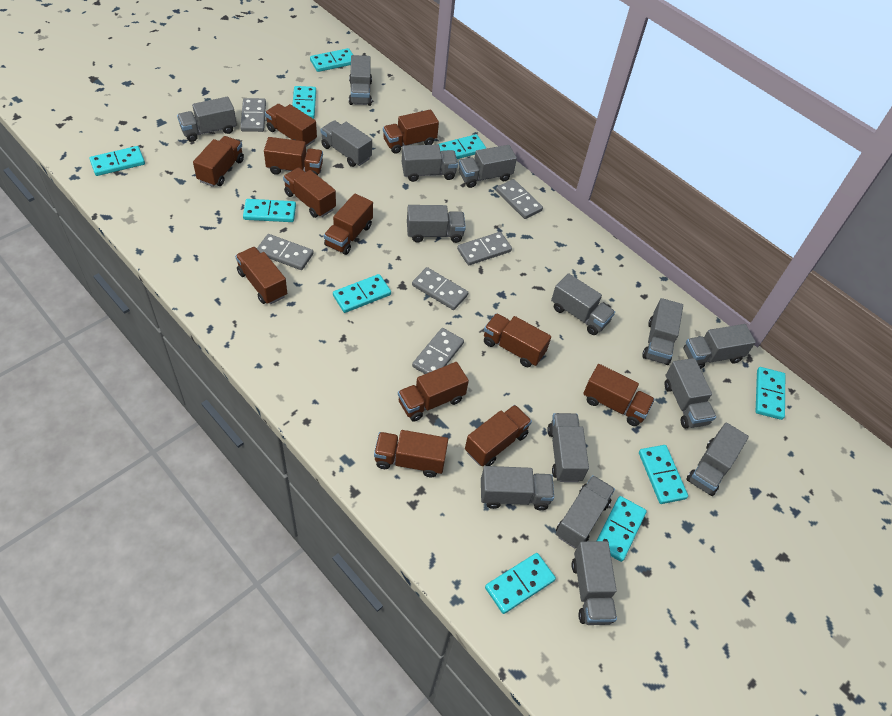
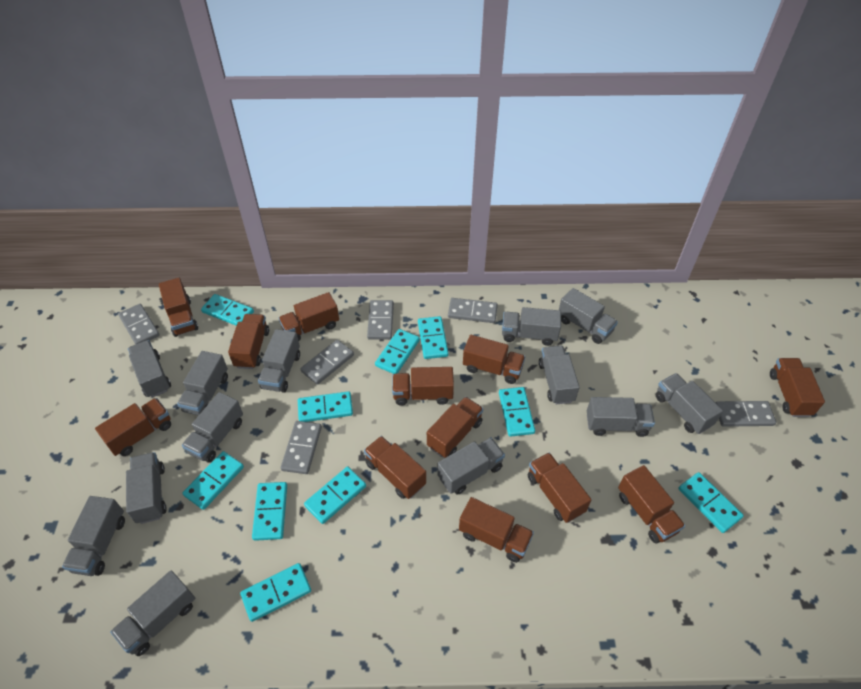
grey truck: [177,97,237,142] [320,120,372,167] [349,55,372,106] [402,144,458,182] [407,205,466,243] [459,145,517,188] [481,466,554,510] [547,413,589,482] [551,273,615,335] [556,475,615,548] [572,541,617,625] [642,298,683,365] [664,358,716,428] [683,324,756,369] [686,422,749,496] = 15 -> [62,496,125,576] [110,570,195,656] [126,452,167,524] [128,340,171,398] [177,351,228,416] [182,392,243,463] [258,329,300,393] [437,437,505,495] [502,307,561,346] [539,346,580,404] [559,288,618,344] [587,397,655,437] [656,373,723,434] = 13

